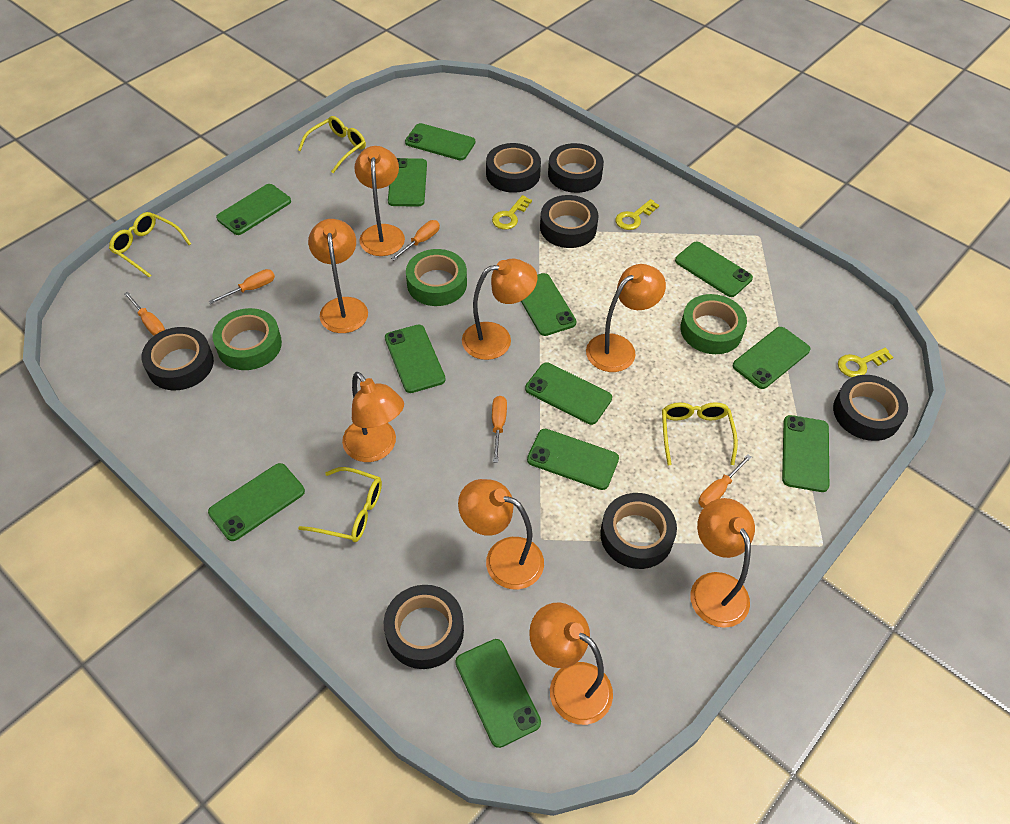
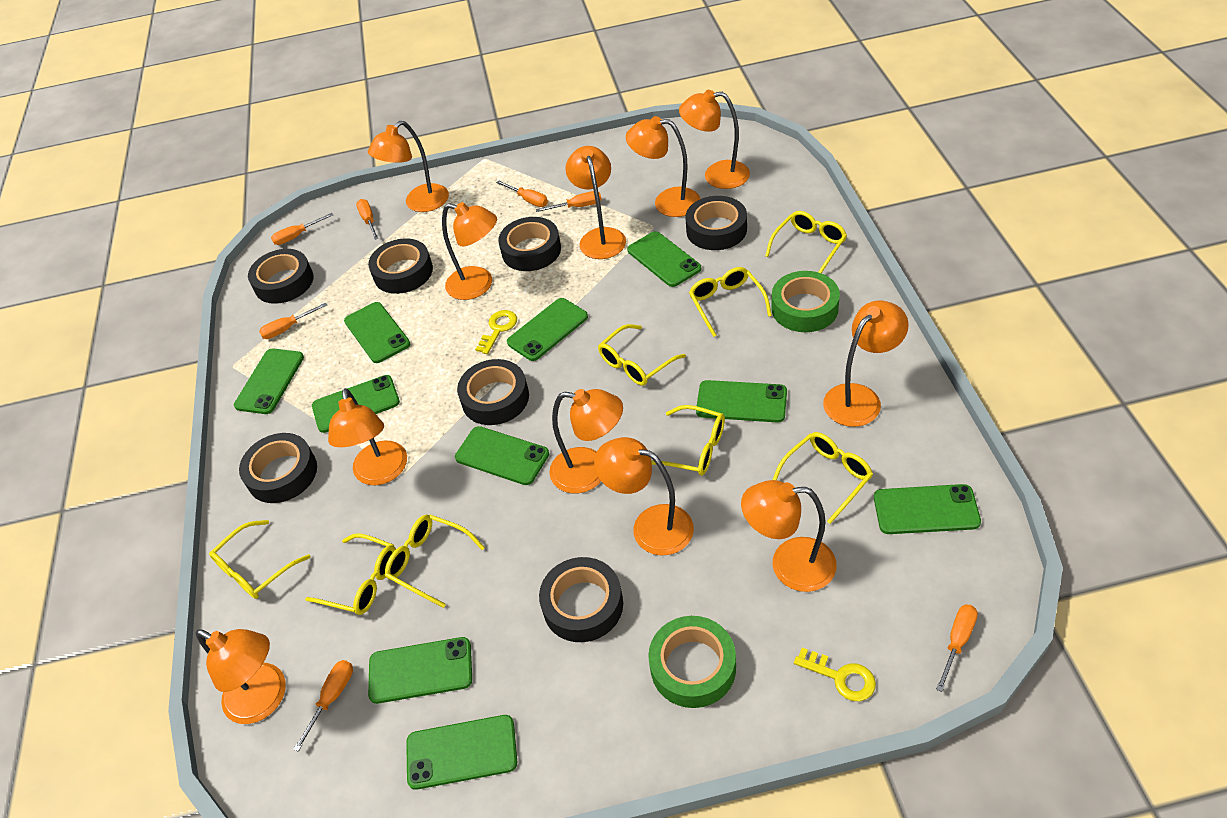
green phone: [208,463,305,541] [216,184,291,235] [385,325,446,393] [388,158,427,206] [405,123,475,160] [456,639,541,748] [521,273,576,336] [525,363,612,425] [527,429,619,490] [675,242,753,297] [733,327,810,389] [782,415,829,492] = 12 -> [234,349,304,414] [312,375,400,433] [344,302,410,363] [368,637,472,704] [406,715,517,790] [455,426,549,485] [507,298,588,361] [627,231,701,287] [696,380,787,422] [874,484,981,534] = 10
green tape: [212,308,282,370] [406,249,467,306] [680,294,747,354] = 3 -> [648,616,736,708] [771,271,840,332] = 2
orange lamp: [308,219,368,333] [342,372,404,462] [354,146,405,256] [458,479,544,589] [462,259,537,360] [529,603,613,725] [586,264,666,372] [690,498,755,628] = 8 -> [196,629,286,724] [328,388,407,485] [368,121,449,212] [442,202,497,300] [549,389,623,493] [565,146,626,259] [594,437,694,555] [626,116,700,217] [679,90,750,189] [741,480,837,592] [823,300,909,427] = 11
orange screwdriver: [124,292,165,336] [208,269,275,304] [391,220,440,260] [492,396,507,463] [699,455,752,508] = 5 -> [259,303,327,339] [271,213,333,245] [293,660,353,752] [356,199,379,240] [496,181,548,207] [536,191,602,212] [936,604,978,692] = 7
yellow glasses: [109,212,191,278] [298,116,366,173] [298,467,382,542] [662,402,738,465] = 4 -> [209,520,311,599] [305,533,396,615] [385,514,485,608] [598,324,686,386] [651,405,725,476] [689,267,772,337] [765,211,847,273] [772,432,873,524] = 8
yellow key: [492,195,532,229] [615,199,659,230] [838,348,893,377] = 3 -> [475,310,517,354] [794,648,876,701] = 2

